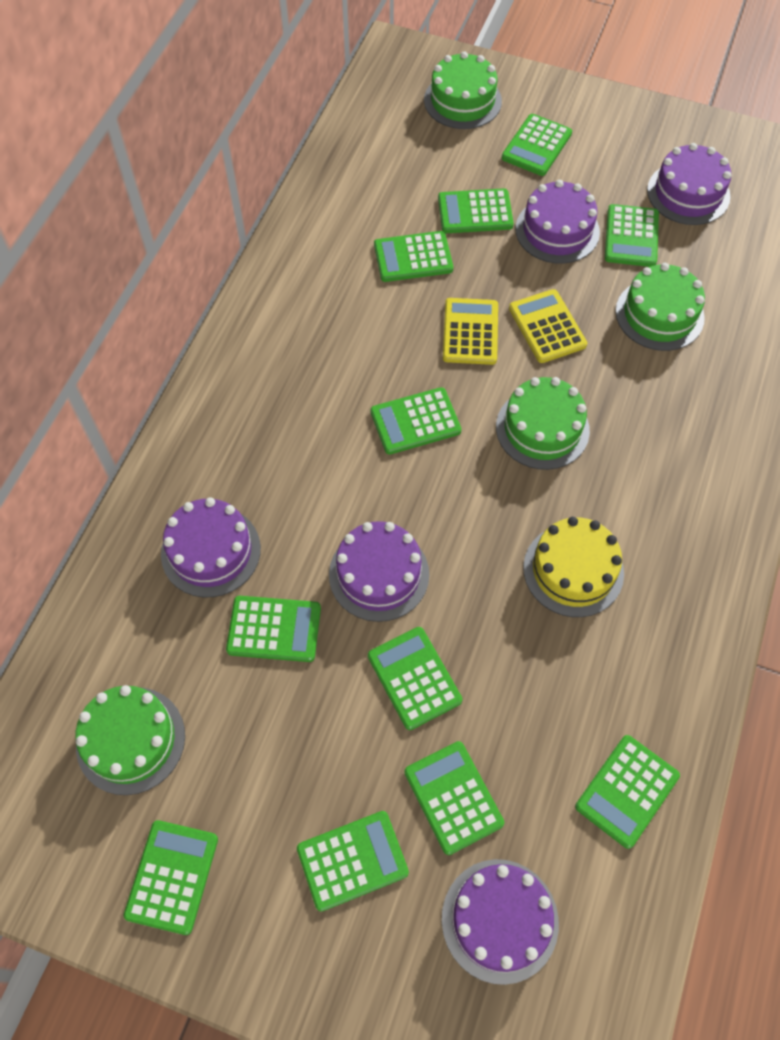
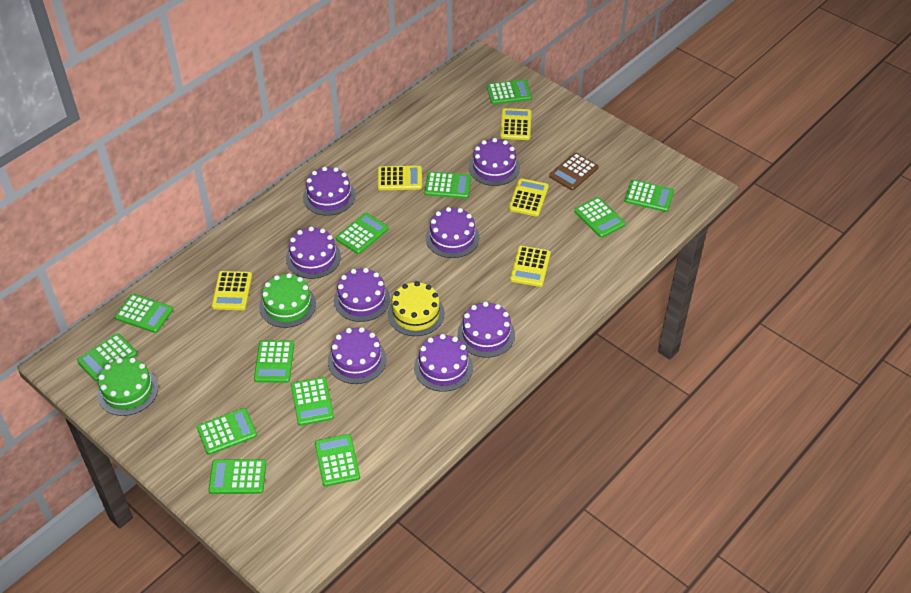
brown calculator: none = 0 -> [549,153,599,191] = 1
green cake: [75,685,185,795] [424,51,502,129] [496,377,590,470] [616,263,705,351] = 4 -> [97,358,158,416] [259,273,316,328] = 2
green calculator: [124,820,218,935] [226,596,321,662] [297,811,409,912] [368,627,462,730] [370,387,461,455] [374,231,453,282] [404,741,504,855] [438,188,514,233] [502,114,572,176] [575,735,680,849] [605,204,659,267] = 11 -> [77,333,137,381] [115,294,173,333] [197,408,257,455] [208,459,266,494] [254,340,294,383] [291,377,334,426] [315,434,360,487] [336,213,389,254] [424,172,471,199] [487,79,532,105] [574,197,625,238] [624,180,674,212] = 12
purple cake: [161,498,261,597] [329,521,429,622] [442,859,559,985] [515,180,600,264] [647,143,732,225] = 5 -> [286,227,341,279] [303,167,356,216] [328,327,387,384] [334,268,390,322] [414,334,473,392] [425,207,479,258] [457,302,515,358] [469,138,520,186] = 8
yellow calculator: [443,298,498,365] [509,289,587,363] = 2 -> [212,271,252,310] [378,166,422,190] [500,108,532,140] [508,178,549,216] [510,246,551,287] = 5

